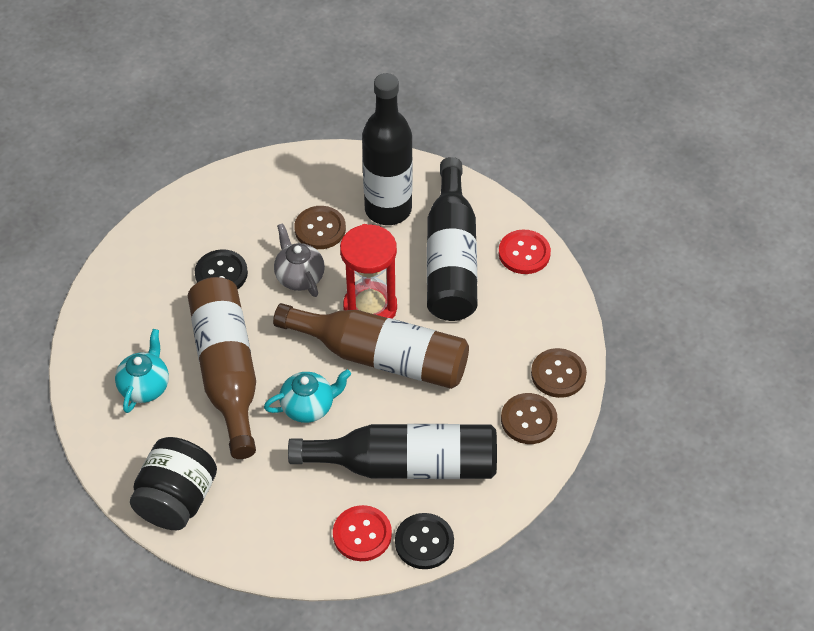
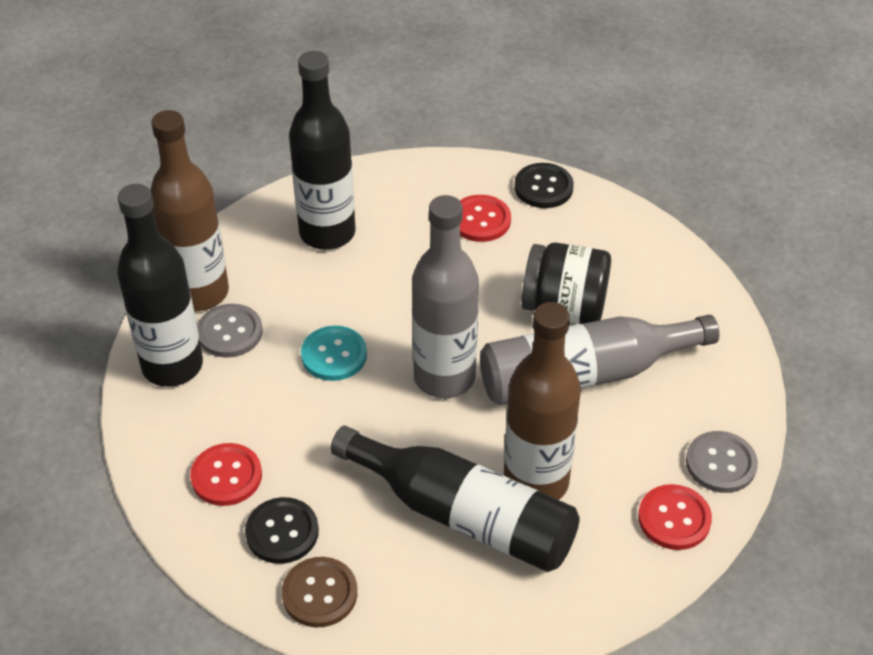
brown button: [294,206,346,249] [501,393,557,444] [531,348,587,398] = 3 -> [282,557,357,627] = 1
grey bottle: none = 0 -> [412,195,479,398] [480,315,719,405] = 2
grey button: none = 0 -> [197,304,262,358] [686,431,758,493] = 2
grey teapot: [274,223,325,297] = 1 -> none = 0
red button: [333,505,392,561] [499,230,551,274] = 2 -> [190,443,262,506] [460,195,511,242] [638,484,712,550] = 3
red hourglass: [340,224,397,319] = 1 -> none = 0
turquoise button: none = 0 -> [301,326,367,381] = 1
turquoise teapot: [115,329,169,413] [264,369,351,423] = 2 -> none = 0

